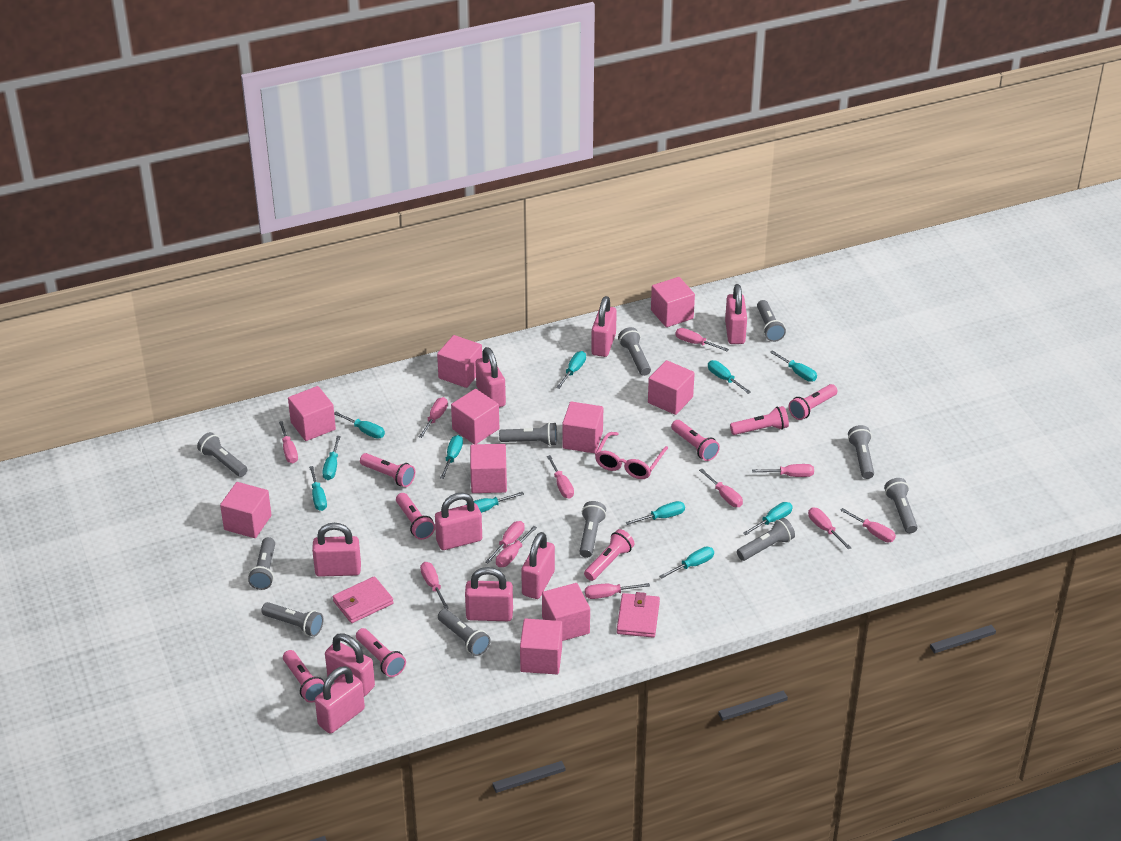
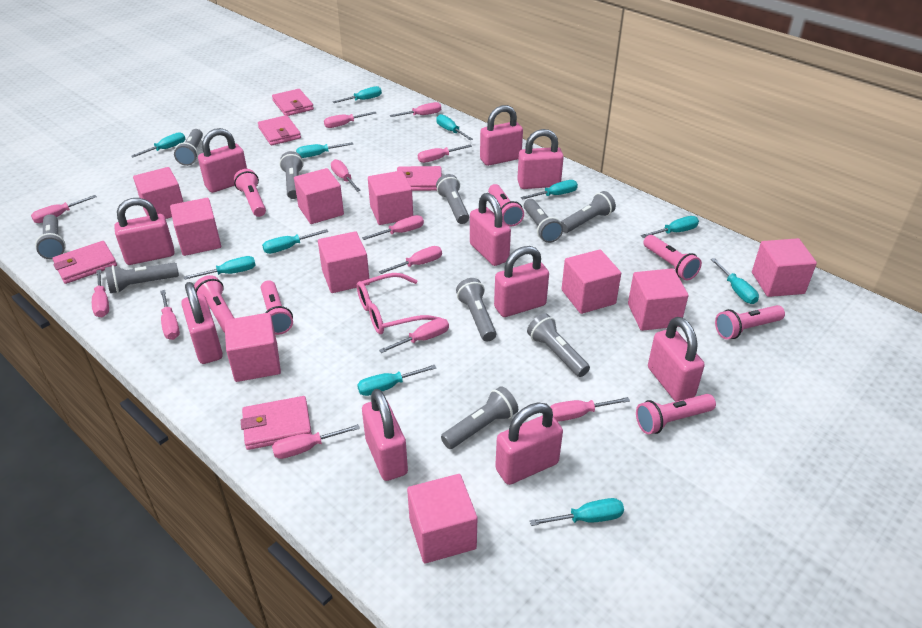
grey flashlight: [197,432,248,477] [248,537,275,590] [261,602,324,637] [438,609,491,656] [499,422,557,446] [579,501,606,558] [618,327,651,376] [737,518,795,561] [757,300,786,342] [848,425,874,479] [884,478,918,533] = 11 -> [35,215,66,259] [105,263,179,293] [174,129,203,166] [280,151,303,199] [436,174,469,224] [441,386,518,449] [456,278,496,341] [524,199,563,243] [527,313,590,377] [561,191,616,233] = 10
pink flashlight: [283,650,324,703] [356,628,406,677] [360,453,415,487] [396,493,435,540] [584,529,635,581] [671,420,720,461] [730,406,789,435] [789,384,837,420] = 8 -> [194,275,234,333] [234,169,266,217] [261,280,293,335] [488,184,524,226] [636,394,716,434] [643,235,702,280] [715,305,785,339] = 7
pink padlock: [312,523,361,577] [315,666,365,734] [325,633,375,697] [435,493,482,550] [465,567,513,621] [475,347,506,407] [521,532,555,599] [591,296,617,357] [725,284,747,344] = 9 -> [115,198,175,265] [181,282,223,364] [198,128,247,193] [362,389,408,481] [470,193,511,266] [480,105,523,166] [494,246,549,317] [495,402,563,485] [517,129,564,189] [648,317,705,402] = 10
pink wallet: [333,576,394,623] [617,592,660,638] = 2 -> [52,241,117,284] [241,396,312,450] [258,115,301,145] [272,89,314,116] [397,166,442,191] = 5

